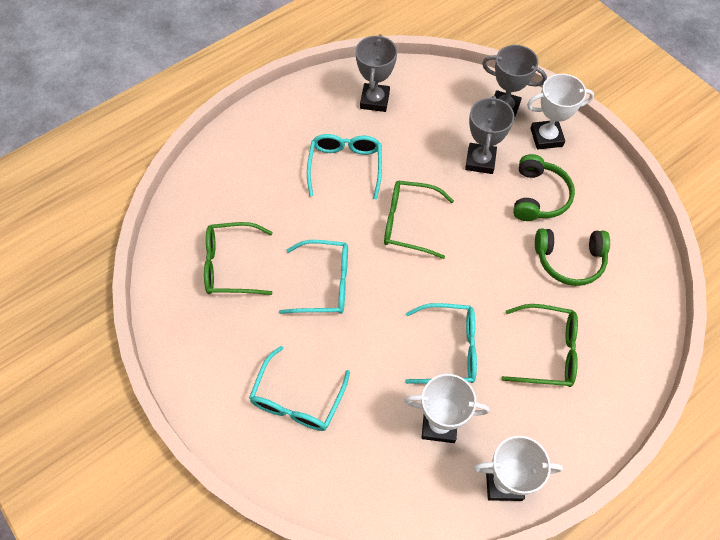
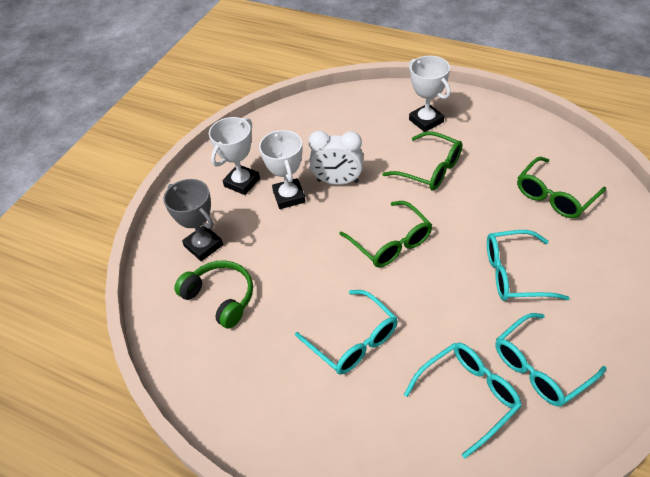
green headphones: [513,154,575,221] [535,228,610,286] = 2 -> [174,260,253,329] = 1
grey trophy: [355,34,397,112] [465,96,514,174] [482,45,547,119] = 3 -> [163,179,223,261] = 1
white clock: none = 0 -> [308,131,364,185] = 1

